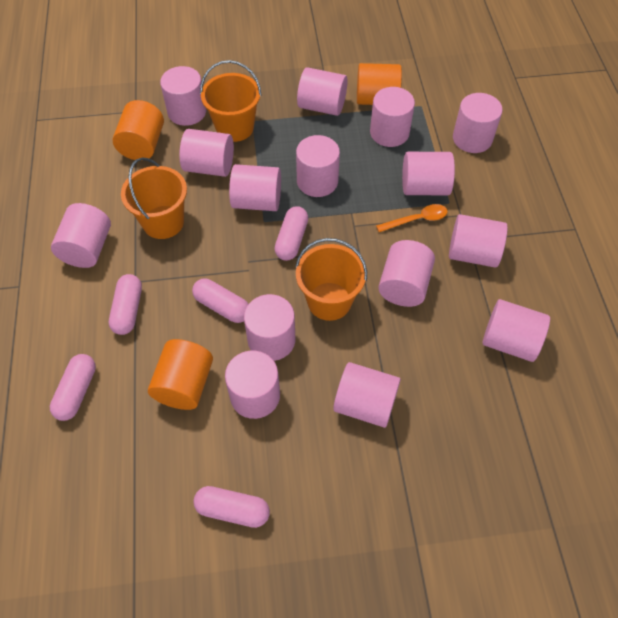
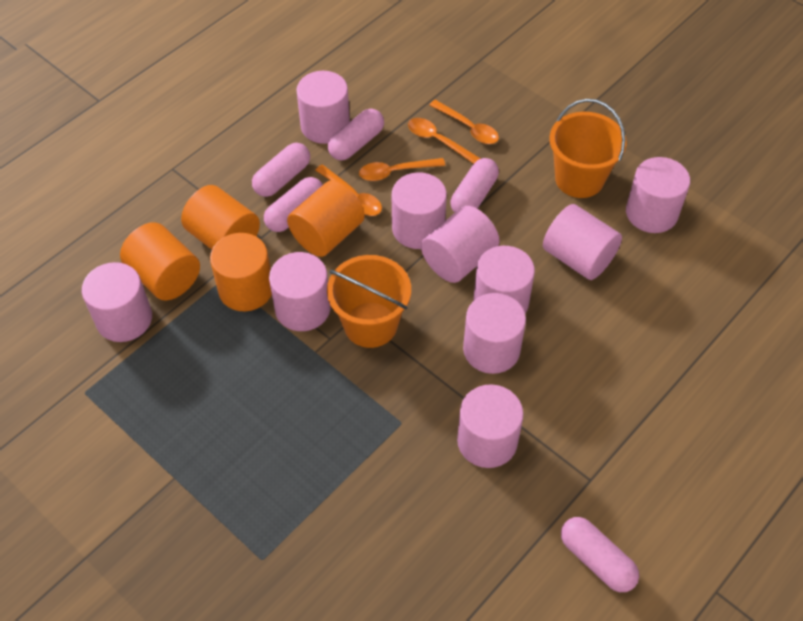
orange bucket: [121,157,187,239] [200,60,262,142] [295,238,367,321] = 3 -> [327,255,411,348] [549,99,627,198] = 2
orange cylinder: [113,100,164,161] [148,339,213,410] [357,63,402,105] = 3 -> [120,222,200,301] [181,185,260,250] [210,233,272,311] [287,180,365,257] = 4
orange spoon: [376,204,448,232] = 1 -> [315,165,382,216] [359,158,445,181] [408,118,481,164] [430,100,499,144] = 4
pink cylinder: [51,203,111,268] [160,66,206,126] [179,129,234,177] [225,350,280,419] [229,164,281,211] [244,294,295,361] [296,135,340,197] [297,67,348,116] [333,362,401,428] [370,87,415,147] [378,240,435,307] [402,152,455,195] [449,214,508,268] [453,93,503,153] [483,299,550,362] = 15 -> [82,262,152,342] [269,252,330,331] [296,71,350,144] [392,172,447,249] [421,206,500,283] [457,384,524,468] [463,293,526,374] [474,246,535,314] [543,204,622,280] [626,157,690,233] = 10

